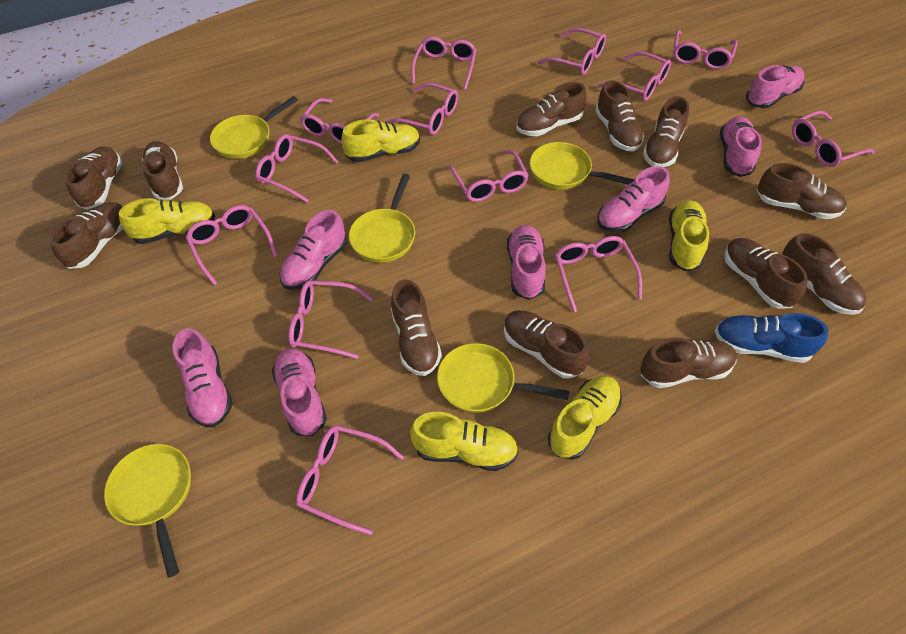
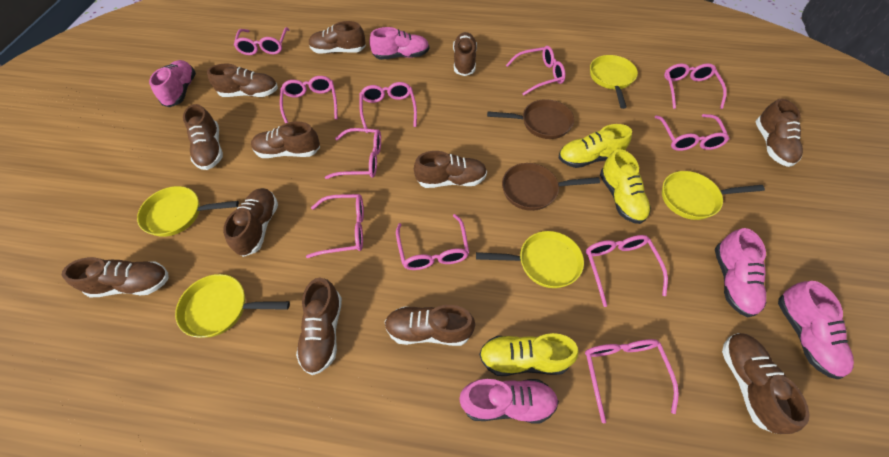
blue shoe: [715,313,828,363] = 1 -> none = 0
brown pan: none = 0 -> [487,99,574,139] [502,163,600,211] = 2
pink glasses: [186,205,278,286] [256,134,338,202] [288,280,373,359] [296,425,404,535] [300,98,379,144] [386,83,458,135] [411,37,476,90] [449,150,529,202] [537,28,606,75] [555,236,642,312] [597,52,671,101] [673,30,738,70] [792,110,875,167] = 13 -> [234,27,289,55] [280,76,338,123] [306,194,364,258] [325,128,381,179] [360,82,417,133] [396,214,469,270] [506,46,565,96] [585,339,679,423] [586,235,668,307] [655,114,730,151] [664,63,727,109] = 11
pink shoe: [173,328,233,427] [272,348,327,436] [280,210,347,290] [507,225,546,300] [597,166,670,232] [720,116,762,177] [746,65,805,108] = 7 -> [149,60,196,107] [369,27,429,60] [459,379,559,423] [715,228,767,317] [778,281,854,379] = 5
yellow shoe: [119,198,215,244] [342,119,420,162] [410,412,519,471] [548,376,622,460] [669,200,709,271] = 5 -> [479,333,578,376] [559,124,632,168] [600,149,651,224] = 3

